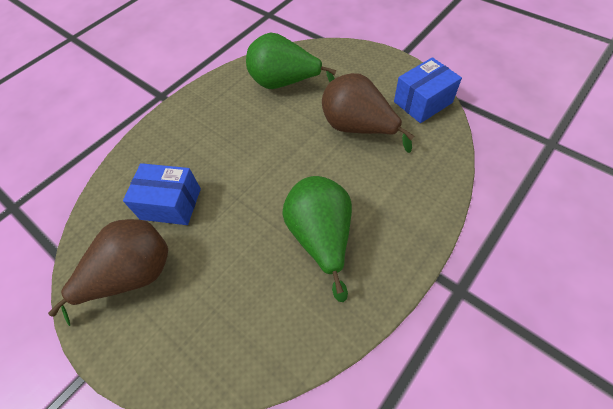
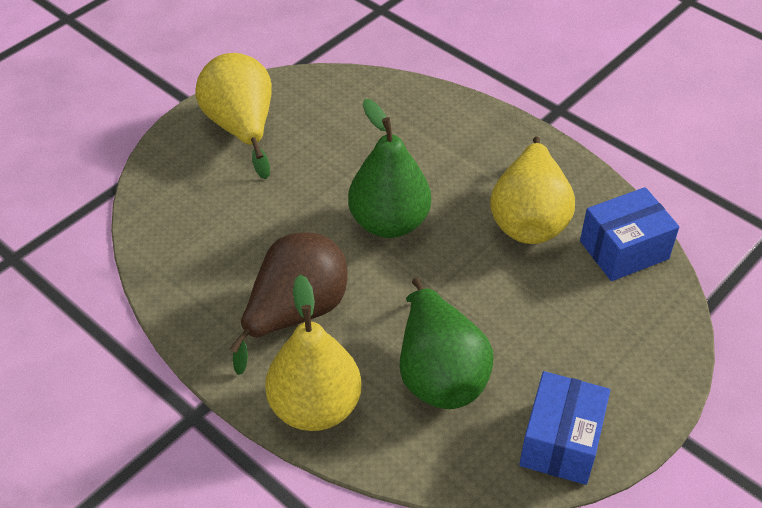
brown pear: [48,219,168,326] [322,73,414,153] = 2 -> [230,232,347,375] = 1
yellow pear: none = 0 -> [195,53,272,179] [265,275,361,431] [490,137,575,244] = 3

